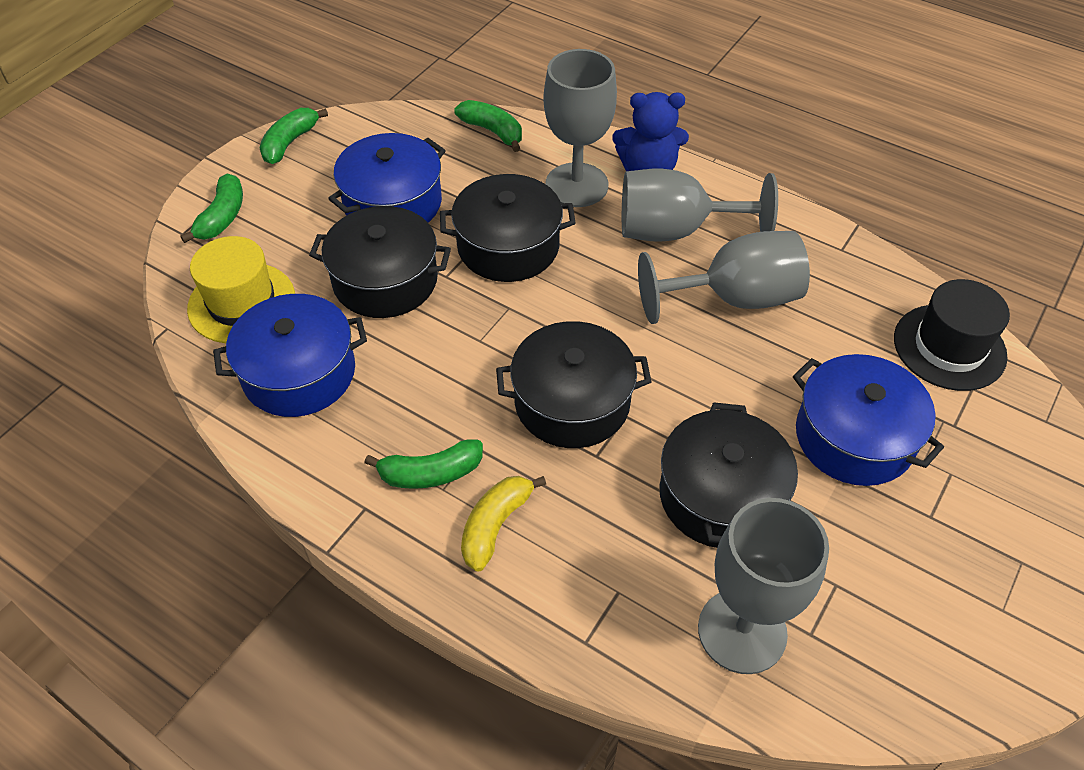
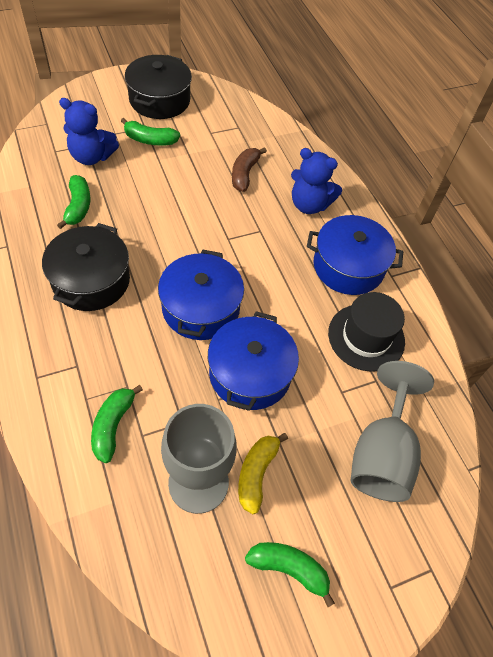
black pot: [309,206,451,318] [440,174,576,282] [496,321,651,448] [659,402,798,548] = 4 -> [42,223,130,311] [125,55,192,119] = 2
blue teddy bear: [612,92,689,171] = 1 -> [59,98,119,165] [291,148,342,214] = 2
brown banana: none = 0 -> [232,147,267,192] = 1
grey goblet: [544,49,617,207] [622,169,778,242] [638,231,810,324] [698,498,829,674] = 4 -> [161,404,237,514] [351,361,434,502] = 2
yellow hat: [187,236,295,343] = 1 -> none = 0

